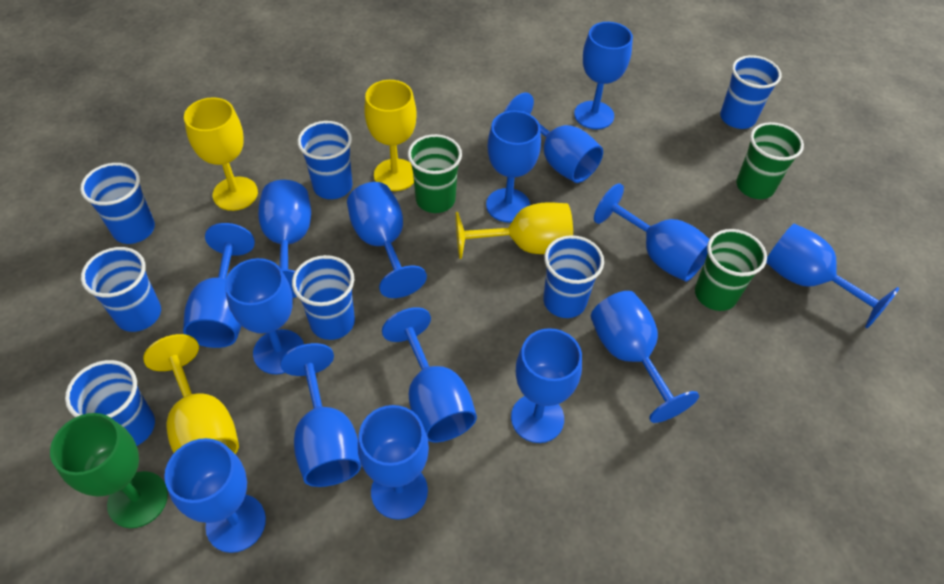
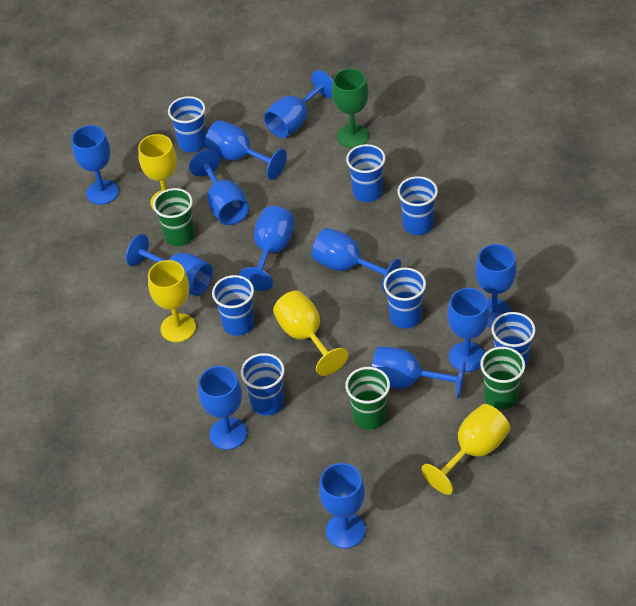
blue goblet: [164,438,266,553] [183,223,255,348] [225,258,304,374] [258,180,311,298] [280,343,361,487] [347,182,427,298] [358,405,429,520] [382,307,477,442] [486,111,541,223] [504,92,603,183] [511,328,582,443] [574,22,633,129] [591,291,699,423] [594,183,709,282] [766,224,899,328] = 15 -> [71,125,119,205] [126,234,213,296] [189,150,249,225] [198,366,247,450] [205,120,287,180] [239,206,295,291] [264,70,333,138] [312,228,401,292] [319,463,366,548] [372,347,466,399] [447,288,489,372] [475,244,517,327] = 12

